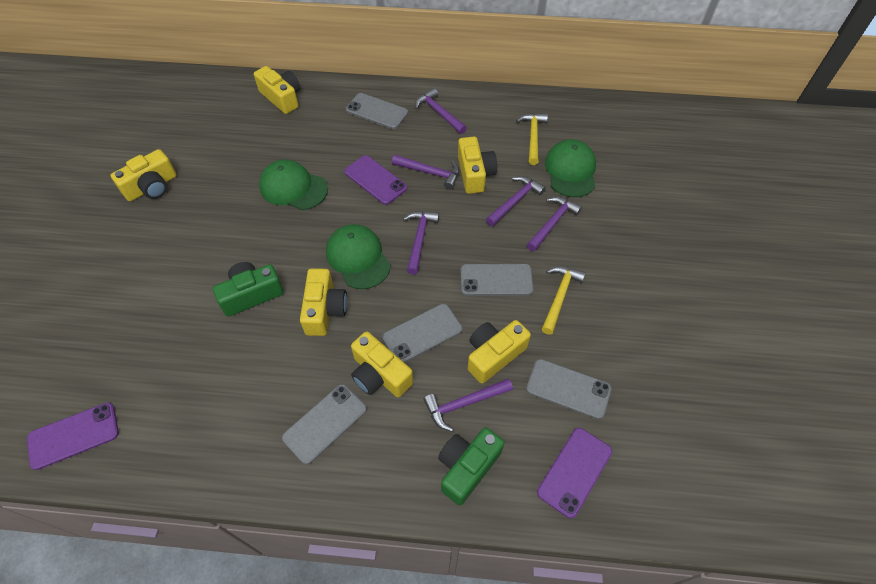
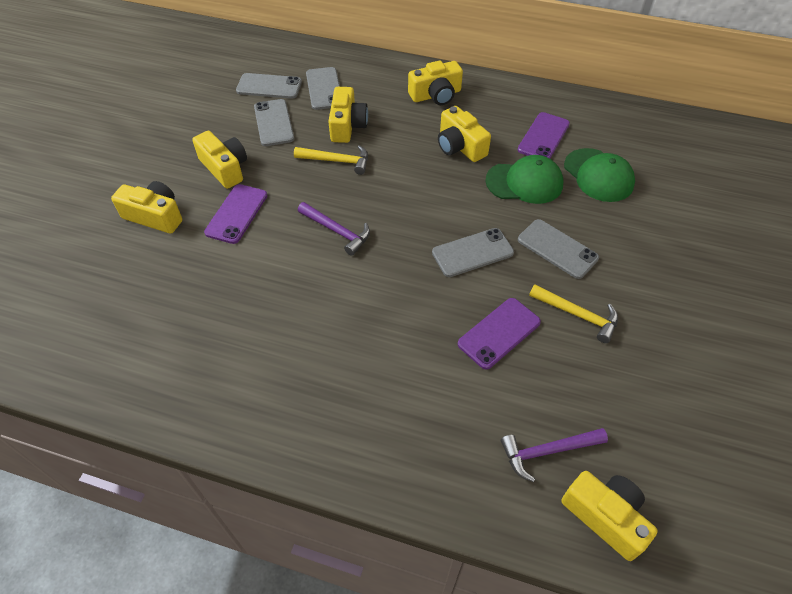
green camera: [213,262,284,317] [438,427,504,506] = 2 -> none = 0
green cap: [259,160,328,210] [326,224,391,289] [545,139,596,197] = 3 -> [485,155,563,204] [564,148,635,202] = 2
purple hammer: [392,155,460,189] [403,211,439,275] [415,88,467,134] [423,378,513,432] [486,176,546,226] [527,196,582,252] = 6 -> [298,202,370,256] [501,428,608,482] = 2

